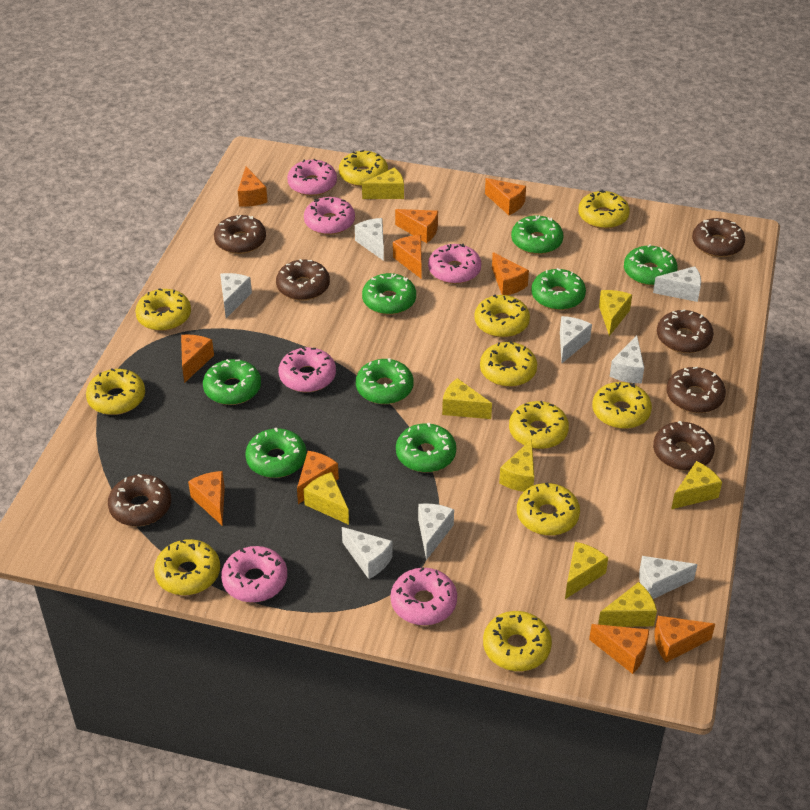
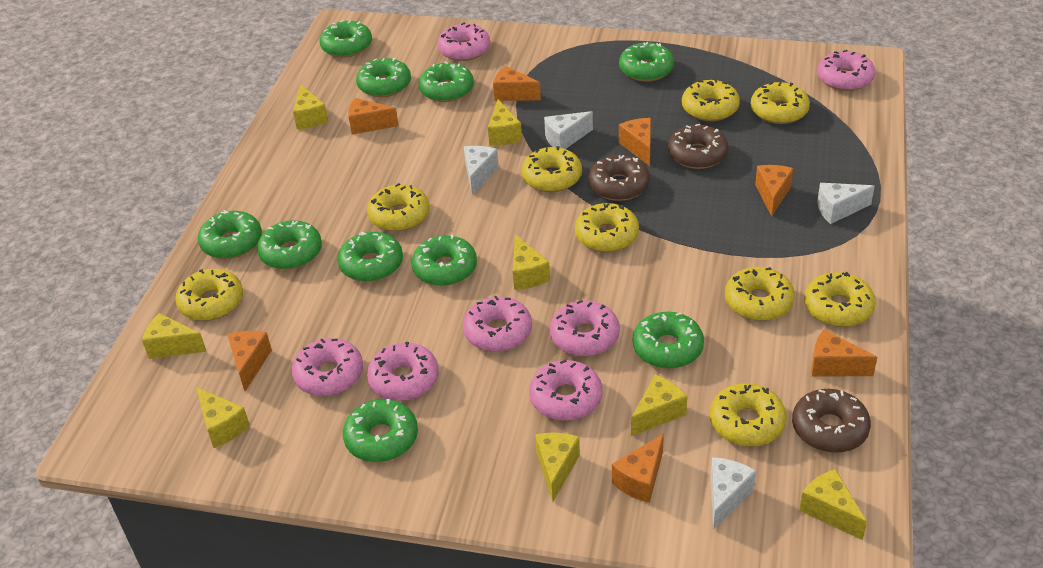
brown donut: [108,474,171,526] [214,215,266,254] [276,259,330,300] [653,421,715,471] [657,309,714,353] [667,367,726,413] [692,218,745,257] = 7 -> [588,155,650,201] [668,124,729,169] [792,389,871,453] = 3
green donut: [203,359,261,405] [245,428,307,478] [356,358,414,404] [362,273,416,315] [396,423,456,473] [511,216,563,254] [531,268,586,310] [624,245,678,286] = 8 -> [198,210,262,259] [257,220,322,270] [320,20,372,58] [338,232,403,282] [343,399,418,462] [356,58,411,97] [411,235,477,286] [419,62,474,102] [619,42,674,82] [633,312,704,369] = 10
orange cheese: [181,334,214,383] [188,471,225,526] [238,167,268,207] [297,451,339,504] [393,235,422,278] [395,209,438,243] [485,178,526,215] [492,252,529,295] [589,624,649,674] [655,616,715,662] = 10 -> [227,331,272,391] [348,98,399,135] [493,66,541,101] [612,434,664,503] [619,118,651,166] [755,165,793,217] [811,329,877,377] = 7
pink donut: [221,546,287,602] [279,347,336,392] [287,159,337,196] [304,197,355,235] [391,567,457,625] [428,244,481,284] = 6 -> [292,338,363,396] [367,342,439,401] [437,23,490,61] [463,296,532,352] [529,360,602,421] [550,300,620,357] [817,50,875,91] = 7
white cheese: [220,273,252,318] [342,527,393,579] [355,218,384,261] [418,503,454,560] [560,316,592,364] [610,335,644,383] [639,556,698,599] [653,266,701,302] = 8 -> [464,146,499,195] [544,111,593,149] [711,457,756,530] [817,183,875,224] = 4
yellow donut: [86,369,145,415] [135,288,191,331] [154,539,220,595] [339,150,388,187] [474,295,530,338] [480,341,537,387] [483,611,552,671] [509,401,569,449] [517,483,580,536] [578,190,630,229] [592,382,652,429] = 11 -> [175,269,243,321] [367,183,429,232] [521,146,582,192] [575,203,639,252] [682,79,740,121] [710,383,787,447] [725,267,795,321] [751,82,810,124] [804,272,876,327] = 9

